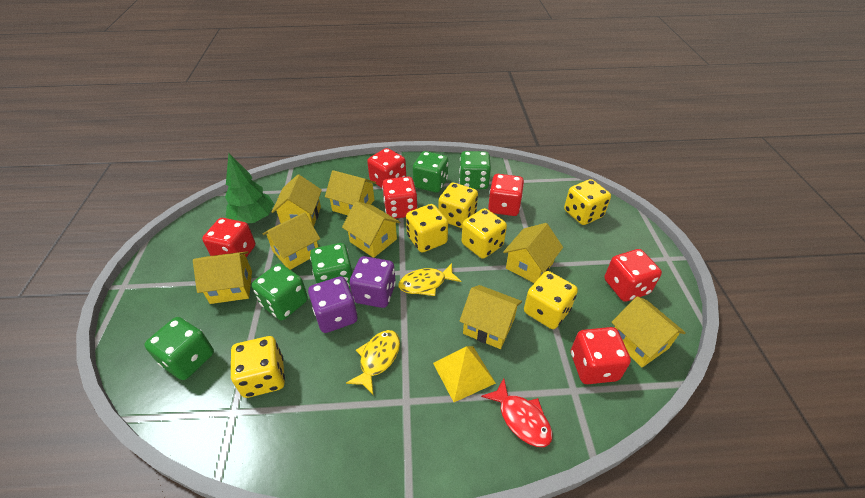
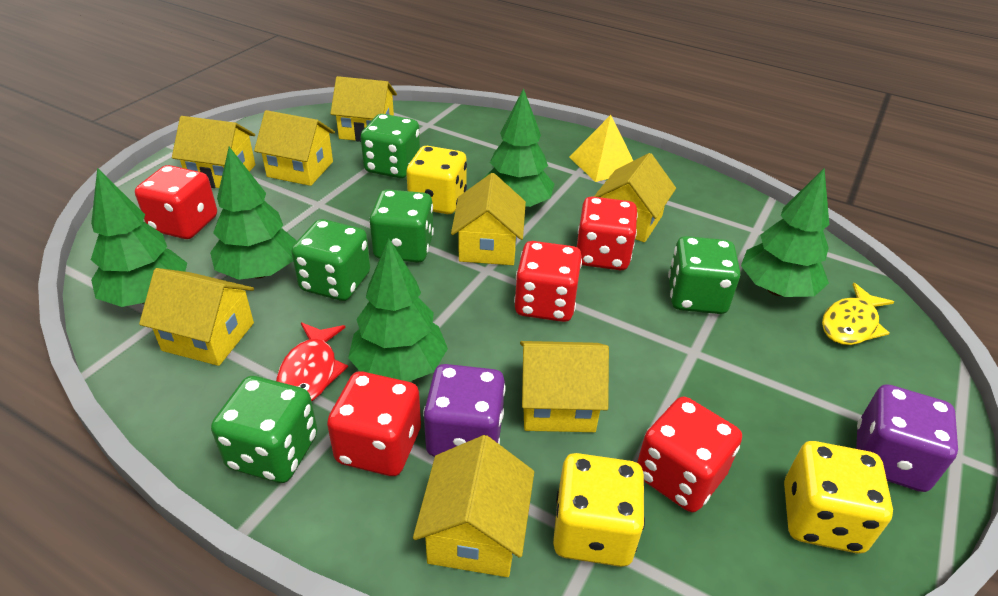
green tree: [225,154,274,223] = 1 -> [91,168,187,307] [210,147,297,280] [348,238,448,382] [483,88,554,207] [741,168,829,297] = 5
red dice: [202,218,255,258] [367,148,406,188] [382,177,418,219] [488,174,524,216] [571,327,631,384] [604,249,662,302] = 6 -> [135,165,217,239] [327,371,421,476] [514,241,582,322] [577,196,638,270] [637,397,742,512] = 5
yellow dice: [231,336,285,398] [406,204,448,252] [438,183,478,228] [461,208,507,259] [524,271,578,329] [564,179,611,225] = 6 -> [406,146,467,214] [553,453,645,567] [784,441,893,554] = 3
yellow fish: [346,330,400,395] [398,263,461,296] = 2 -> [822,283,894,345] = 1

